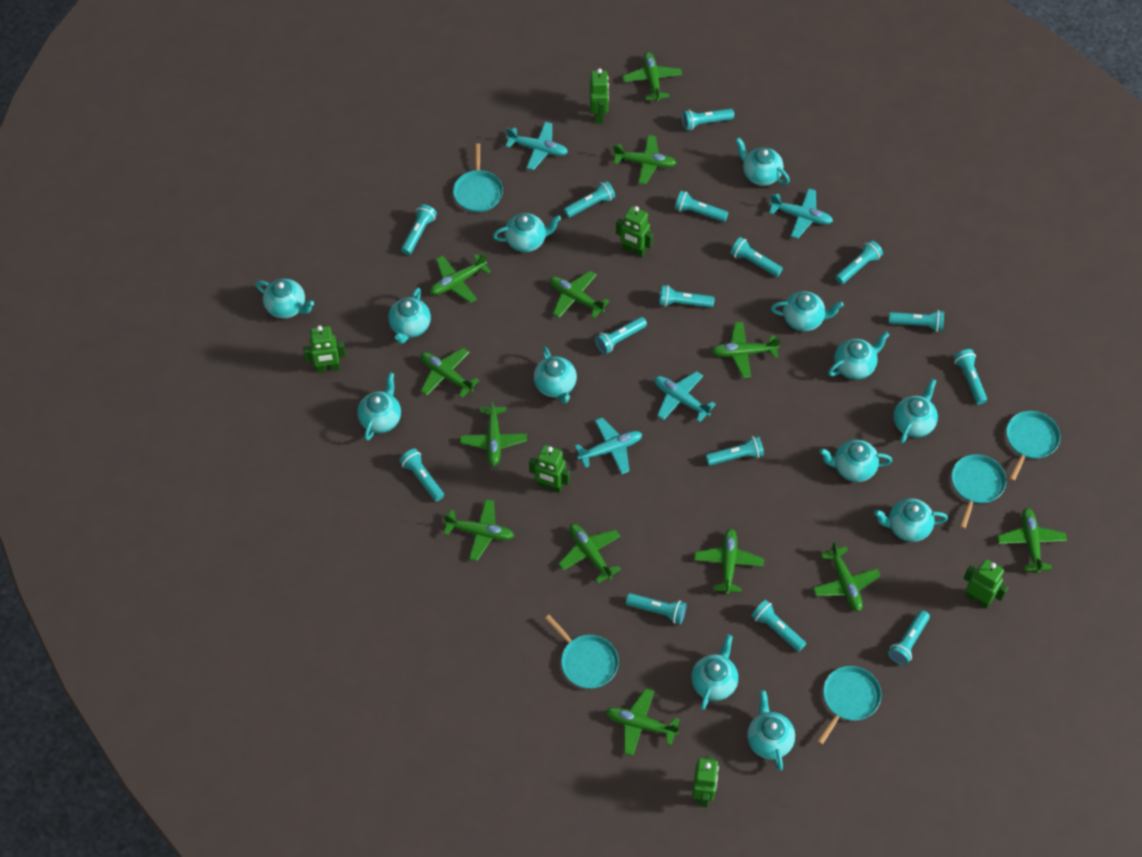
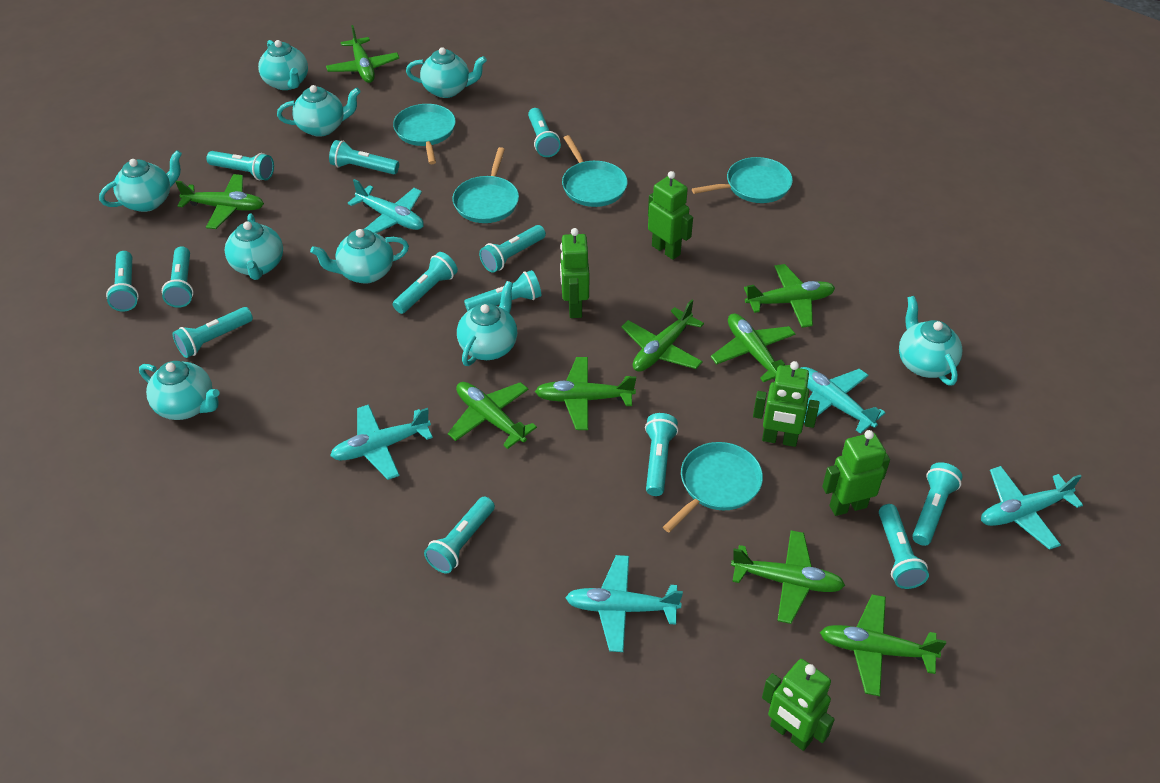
green plane: [420,348,479,398] [430,254,491,303] [443,499,514,561] [460,398,527,467] [549,271,609,318] [558,524,621,583] [605,688,680,756] [613,135,677,185] [622,52,682,102] [694,529,764,595] [711,322,781,378] [813,541,880,612] [997,508,1067,573] = 13 -> [176,174,264,229] [326,25,399,83] [448,382,537,449] [535,357,636,430] [621,299,704,372] [711,313,795,382] [731,530,845,624] [744,264,835,328] [820,594,946,696] = 9
green robot: [303,326,346,373] [529,445,570,493] [590,68,609,124] [616,206,653,258] [692,756,719,808] [964,559,1008,609] = 6 -> [560,228,589,318] [648,171,693,260] [753,361,819,447] [762,659,835,751] [822,430,890,516] = 5
turquoise flashlight: [399,449,444,502] [401,204,437,255] [563,180,615,218] [595,317,647,354] [626,593,687,624] [659,285,714,308] [675,191,728,222] [682,109,734,130] [706,436,764,465] [730,237,783,277] [751,600,806,652] [835,240,883,284] [888,310,944,332] [888,610,930,665] [953,349,987,404] = 15 -> [106,251,139,312] [162,246,194,308] [173,307,253,358] [207,151,274,180] [329,140,399,174] [393,252,458,314] [424,497,495,574] [464,270,541,311] [479,225,546,273] [528,108,561,157] [645,413,678,496] [879,504,929,589] [912,462,963,546] = 13
turquoise plane: [505,122,568,170] [575,417,642,474] [654,371,716,422] [769,188,833,238] = 4 -> [330,405,433,480] [348,179,424,233] [565,555,683,652] [801,367,886,434] [981,466,1083,550] = 5
turquoise teapot: [255,279,314,319] [357,372,401,441] [388,288,431,344] [493,213,561,252] [534,347,577,404] [691,635,738,710] [735,137,790,186] [747,690,795,771] [771,291,844,331] [819,440,892,482] [828,332,889,380] [874,498,948,542] [894,379,938,443] = 13 -> [99,150,182,212] [139,361,220,420] [225,213,283,280] [258,40,308,90] [277,85,360,137] [310,229,409,284] [406,47,487,98] [457,281,518,366] [899,296,962,386] = 9

